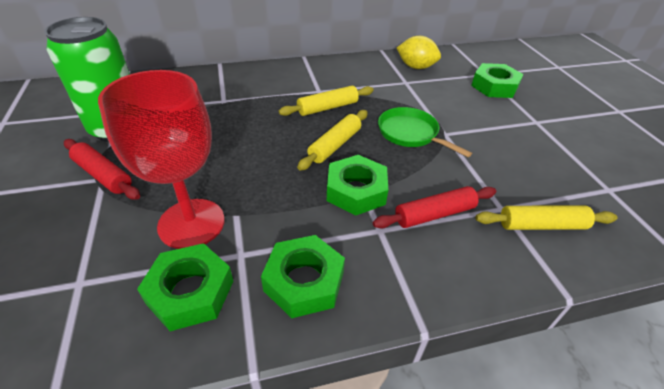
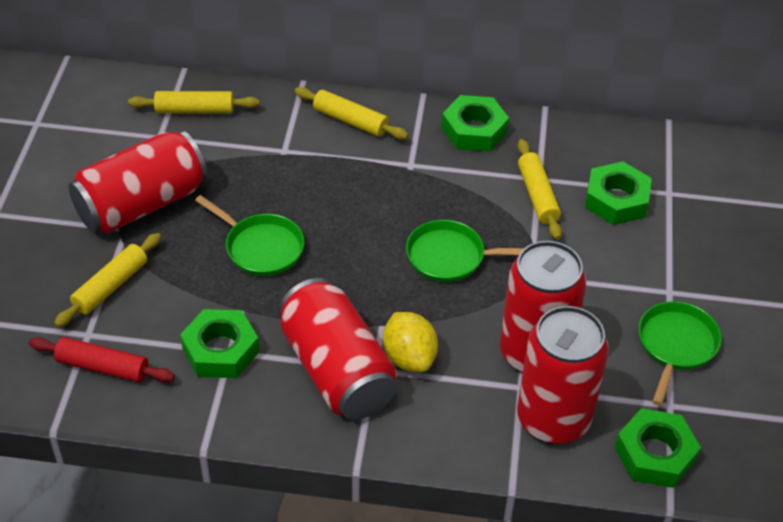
green can: [45,17,130,142] = 1 -> none = 0
green pan: [378,107,472,157] = 1 -> [195,195,304,276] [406,220,524,282] [639,301,722,406] = 3
red can: none = 0 -> [68,130,207,233] [278,278,397,420] [500,241,587,373] [517,306,609,444] = 4
red goblet: [98,70,225,249] = 1 -> none = 0
red rolling pin: [64,139,140,200] [373,186,496,229] = 2 -> [29,337,175,382] = 1
yellow rolling pin: [279,86,374,116] [297,110,368,171] [475,206,618,230] = 3 -> [54,233,161,327] [128,91,259,113] [294,87,408,140] [517,139,562,240] = 4

